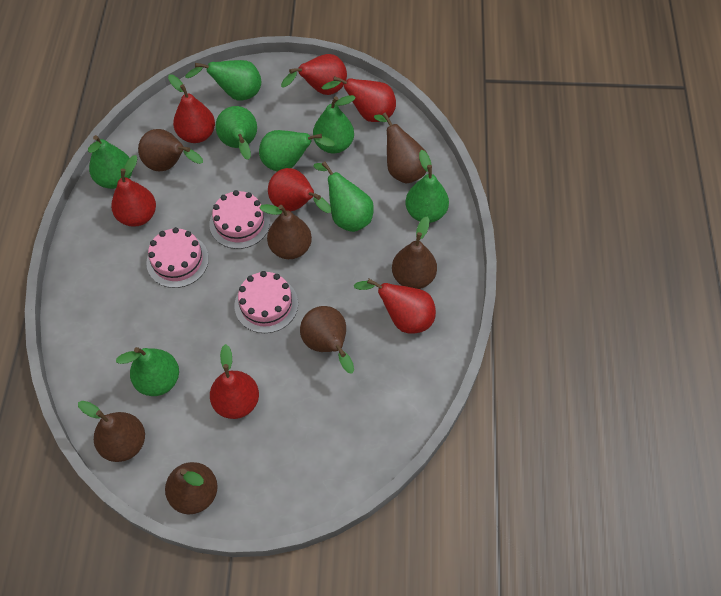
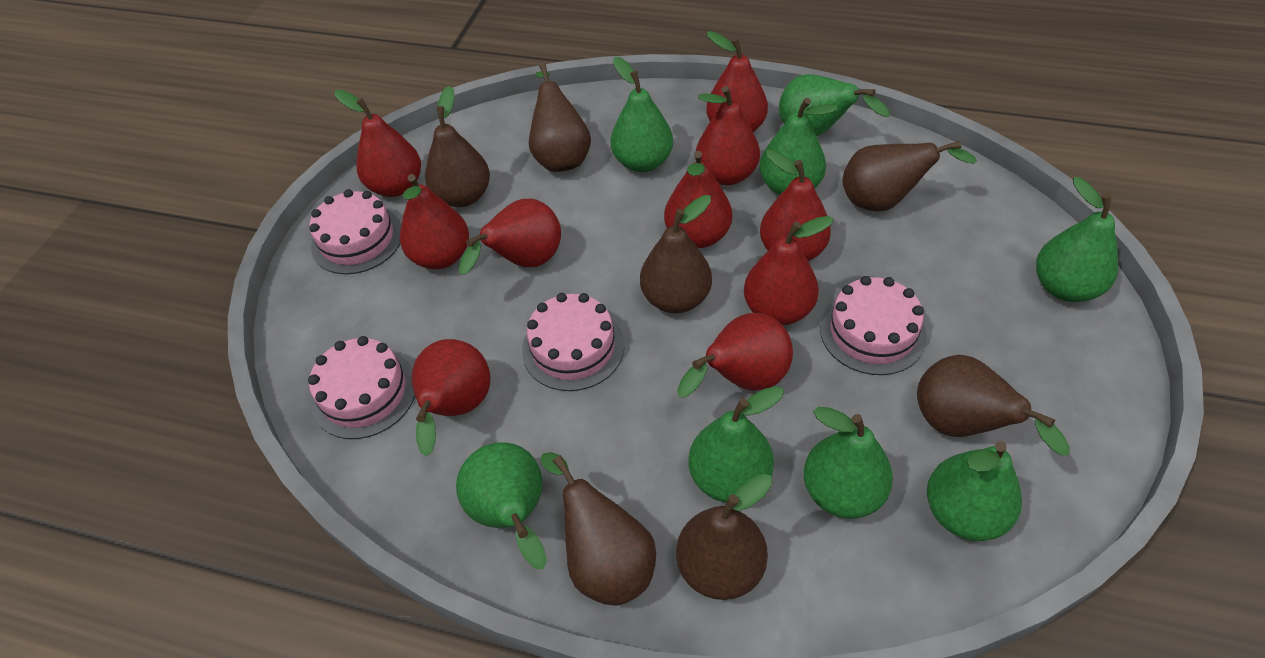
pink cake: [146,227,209,288] [209,190,270,249] [234,271,298,333] = 3 -> [308,336,415,439] [310,189,401,274] [522,293,625,391] [820,276,927,375] = 4
red pear: [111,155,156,227] [168,75,215,143] [210,344,259,419] [268,168,331,213] [281,54,347,95] [322,76,396,122] [353,279,436,333] = 7 -> [335,90,421,197] [400,174,469,269] [412,339,490,456] [459,199,561,275] [664,151,732,248] [677,313,793,398] [696,86,760,185] [706,31,768,132] [744,216,834,325] [760,150,831,261] = 10

